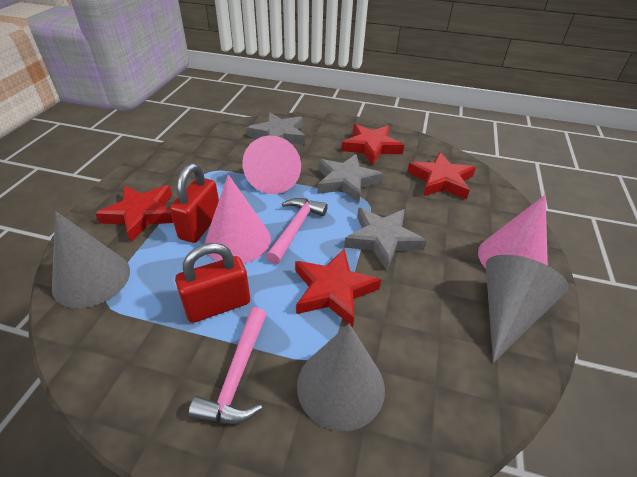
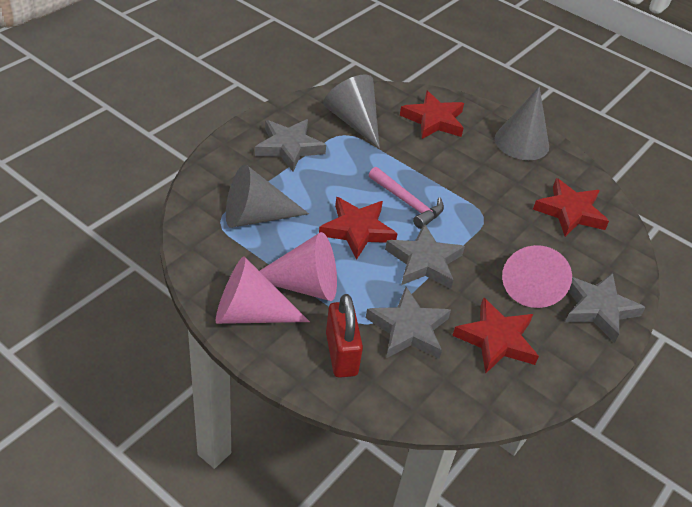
grey star: [247,112,305,145] [318,154,383,203] [344,208,427,270] = 3 -> [255,119,326,171] [366,287,451,359] [385,223,465,289] [565,273,646,343] = 4
pink hammer: [189,307,267,424] [266,198,328,264] = 2 -> [369,167,444,229] = 1
red padlock: [170,163,219,243] [175,243,250,323] = 2 -> [326,294,363,378] = 1

